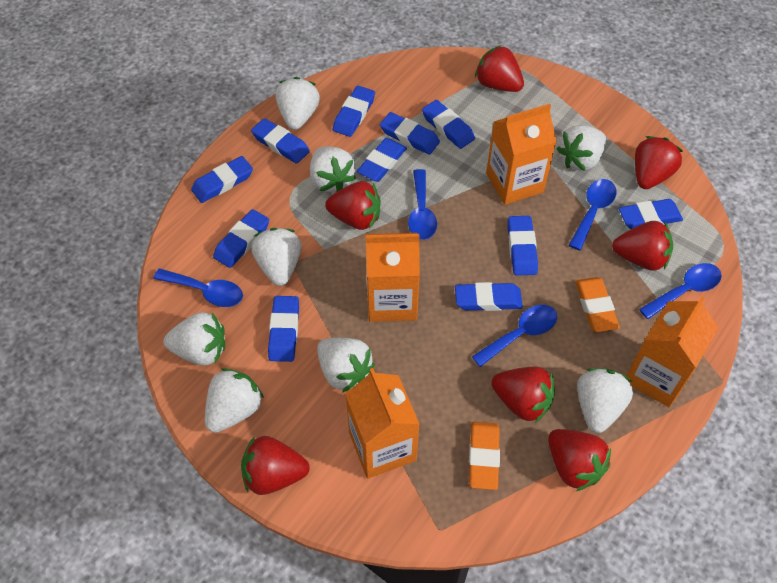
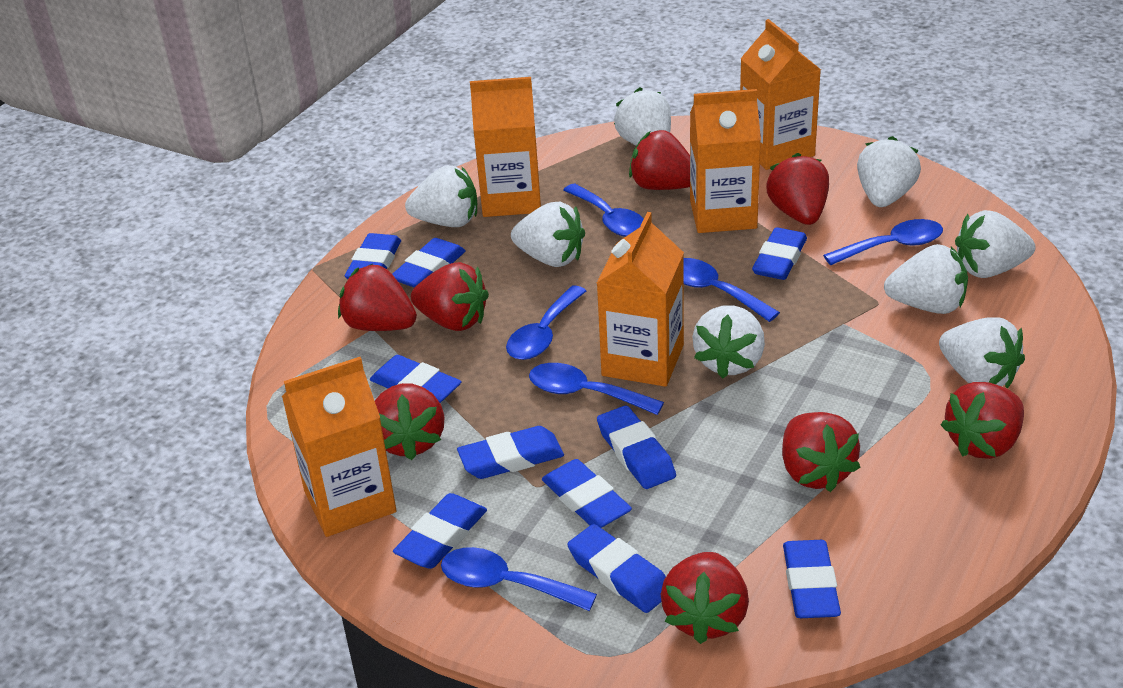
blue eraser: [191,156,253,203] [213,209,269,268] [251,118,310,164] [268,296,299,362] [333,86,375,137] [357,138,407,182] [380,112,440,155] [422,100,475,149] [455,282,523,311] [508,216,538,275] [619,199,683,229] = 11 -> [345,233,401,279] [370,355,462,403] [392,238,466,288] [393,493,487,569] [457,426,564,479] [542,459,632,528] [567,524,666,613] [597,406,676,489] [752,227,807,280] [783,540,841,618] = 10
blue spoon: [153,269,243,307] [408,169,437,240] [472,305,557,367] [569,179,616,250] [639,263,722,319] = 5 -> [441,547,597,611] [506,285,586,360] [529,363,664,415] [563,184,644,237] [683,258,780,322] [823,219,943,265] = 6
orange carton: [345,368,420,479] [366,233,420,322] [486,104,557,205] [626,296,718,407] = 4 -> [282,357,396,537] [470,77,541,217] [597,212,684,387] [690,89,761,233] [740,19,821,170] = 5
orange eraser: [469,422,500,490] [575,277,620,332] = 2 -> none = 0
red strawberry: [241,436,310,495] [325,181,381,230] [475,45,524,92] [491,366,555,423] [548,429,611,492] [612,221,673,271] [635,136,683,189] = 7 -> [338,264,417,331] [375,383,444,460] [411,262,489,331] [629,130,690,190] [660,552,749,644] [766,153,829,225] [782,412,861,492] [941,382,1024,459] = 8

